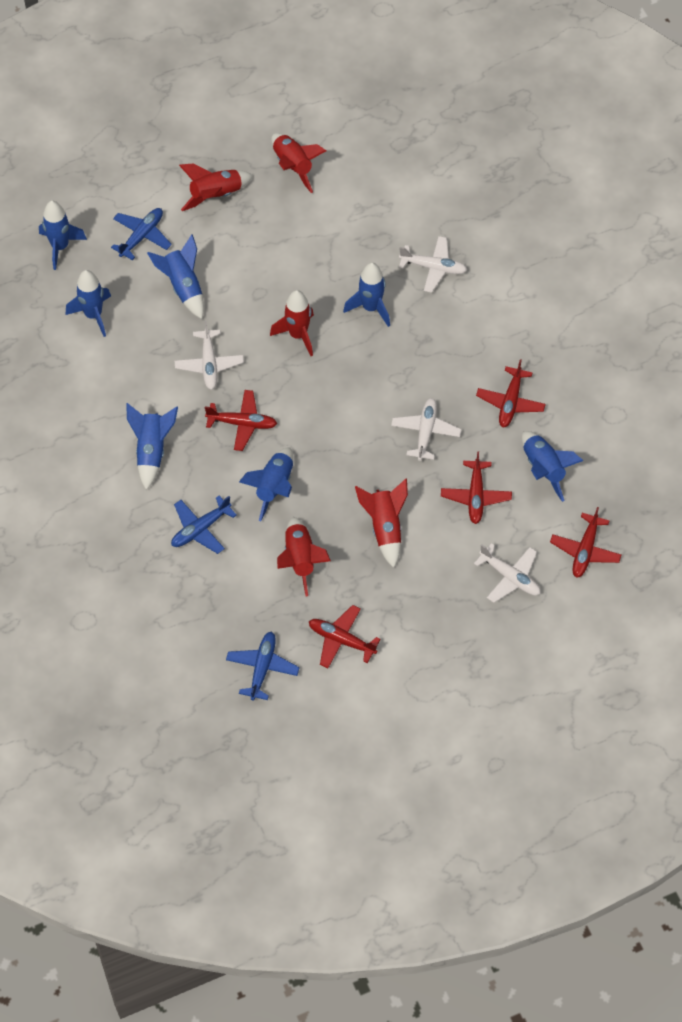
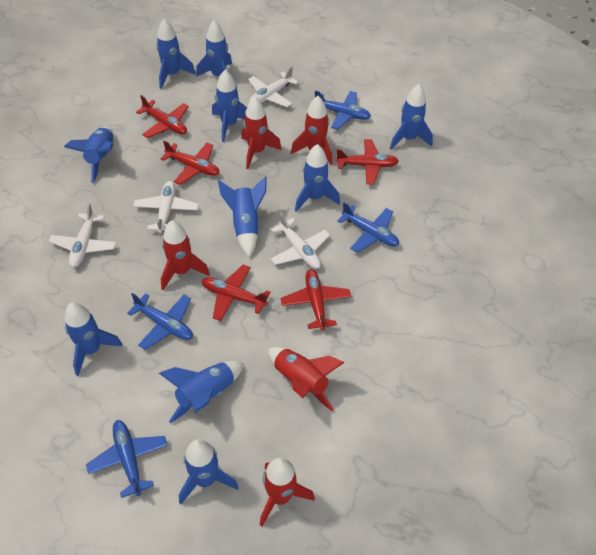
blue plane: [111,208,172,260] [171,496,237,554] [226,631,300,701] = 3 -> [86,420,168,498] [127,293,193,350] [315,90,371,130] [337,202,399,253] = 4
blue rocket: [39,201,87,270] [66,270,111,337] [126,403,178,490] [147,234,204,319] [239,447,293,521] [343,263,390,327] [522,431,584,502] = 7 -> [64,126,113,183] [65,302,123,376] [156,19,196,89] [159,361,244,423] [179,439,239,504] [196,20,232,77] [212,70,247,142] [218,176,267,257] [295,144,340,212] [390,84,433,150] = 10

